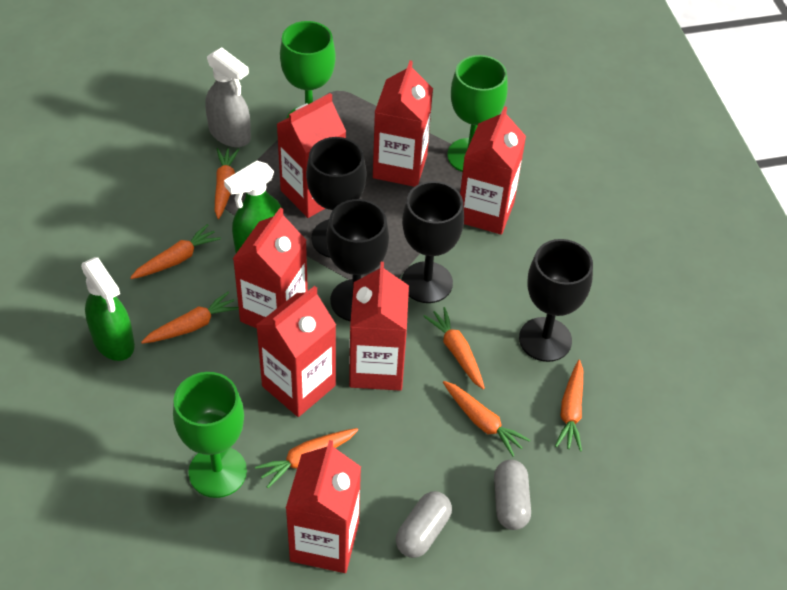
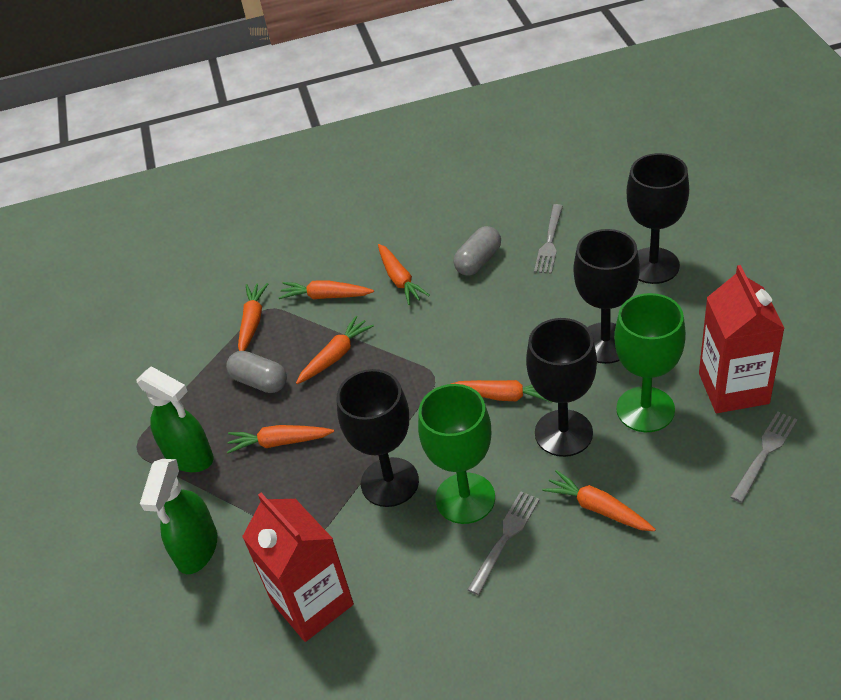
green goblet: [173,372,247,498] [280,21,336,119] [447,55,508,172] = 3 -> [418,384,495,524] [614,293,686,432] = 2
grey fork: none = 0 -> [467,491,540,595] [534,204,563,274] [730,412,798,503] = 3
grey spray bottle: [205,48,251,147] = 1 -> none = 0
red carton: [233,208,308,328] [256,286,336,417] [277,93,346,218] [286,440,361,573] [349,262,409,391] [373,60,433,187] [460,106,526,235] = 7 -> [242,493,354,642] [699,265,785,413] = 2

